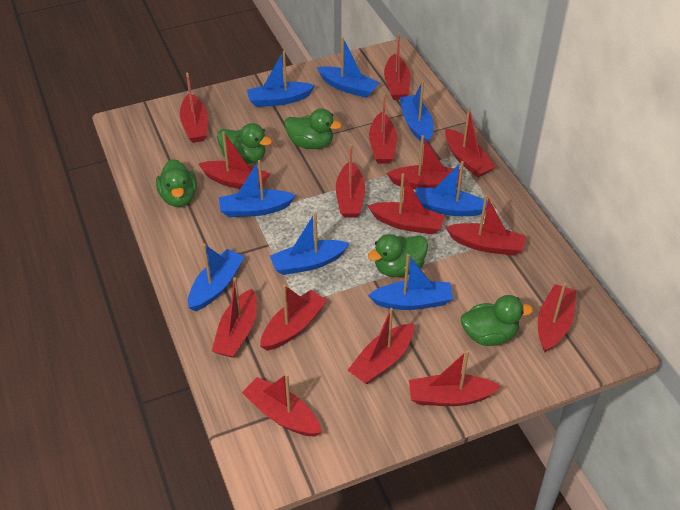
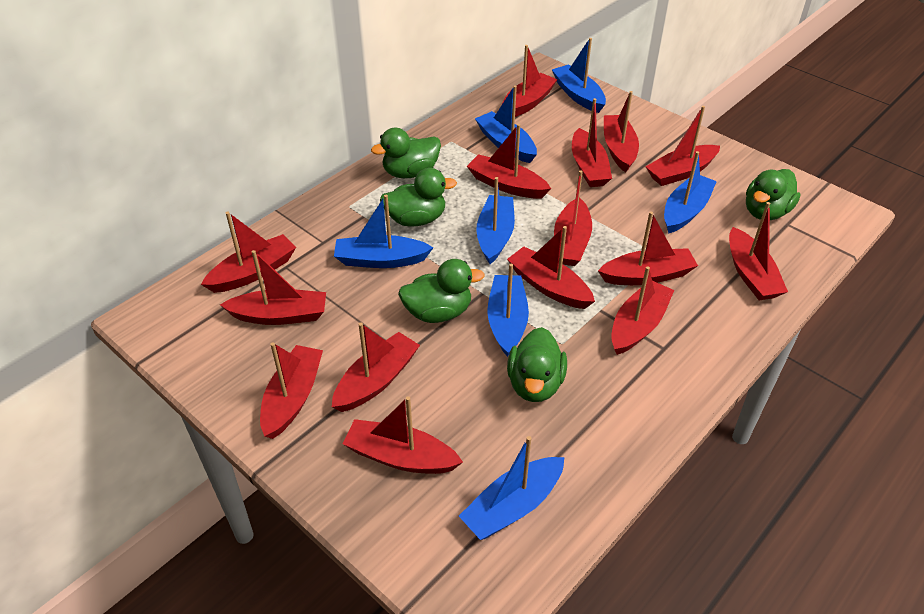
blue boat: [188,244,245,311] [219,160,296,217] [247,51,315,107] [270,213,350,275] [317,37,379,98] [368,254,453,310] [399,81,434,142] [415,161,488,216] = 8 -> [334,195,433,268] [459,436,565,540] [475,86,537,163] [476,177,515,264] [487,264,529,357] [552,38,606,113] [664,151,717,234] = 7

